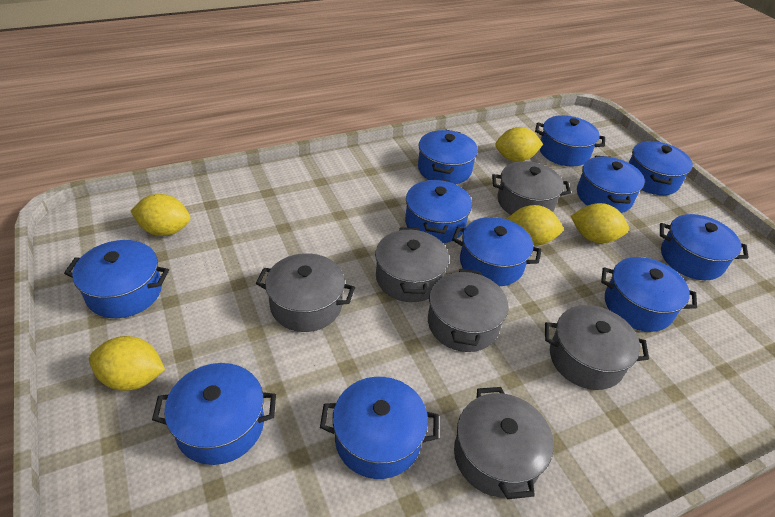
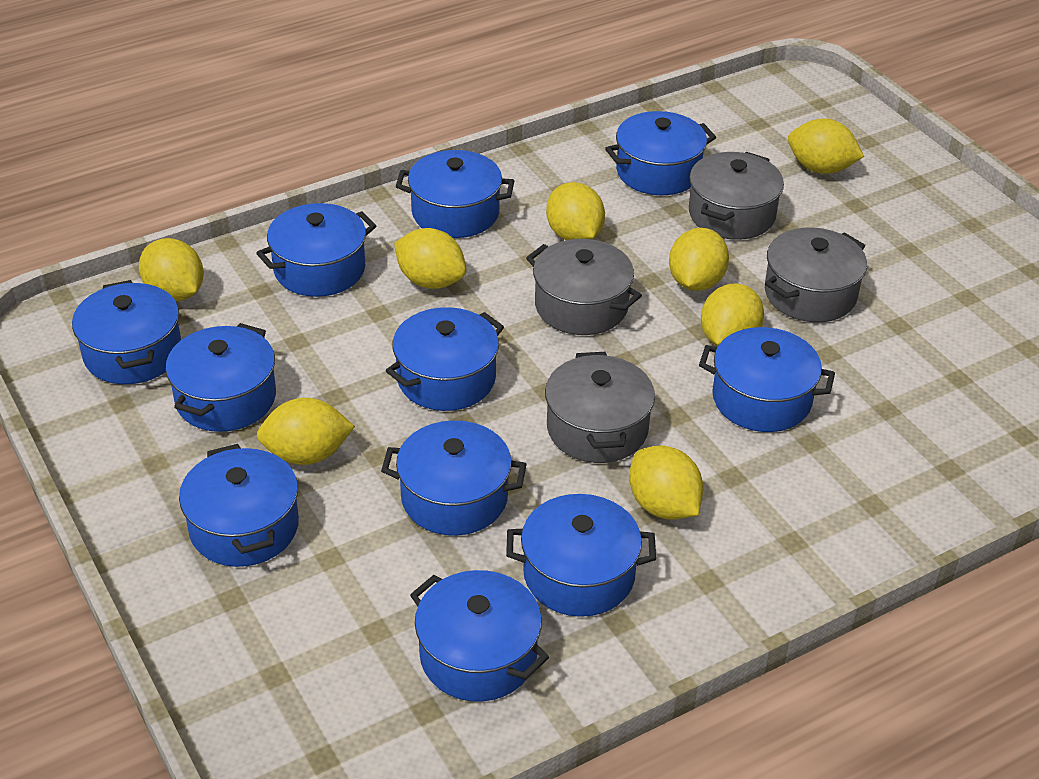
grey pot: [256,253,355,332] [375,228,449,302] [428,269,509,352] [454,387,554,499] [492,161,571,215] [545,305,649,390] = 6 -> [526,239,642,335] [545,352,655,463] [689,152,784,240] [765,227,867,322] = 4
yellow lemon: [89,336,165,391] [131,194,191,236] [495,127,543,162] [507,205,563,245] [571,203,629,243] = 5 -> [139,238,204,301] [257,398,355,465] [394,228,466,289] [546,182,605,240] [629,446,704,520] [669,228,729,291] [701,283,764,346] [788,118,864,174] = 8

